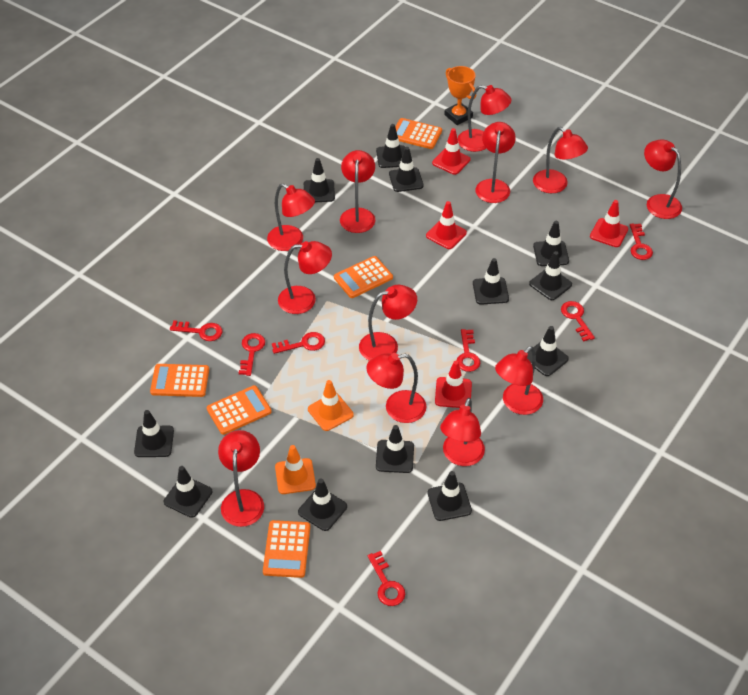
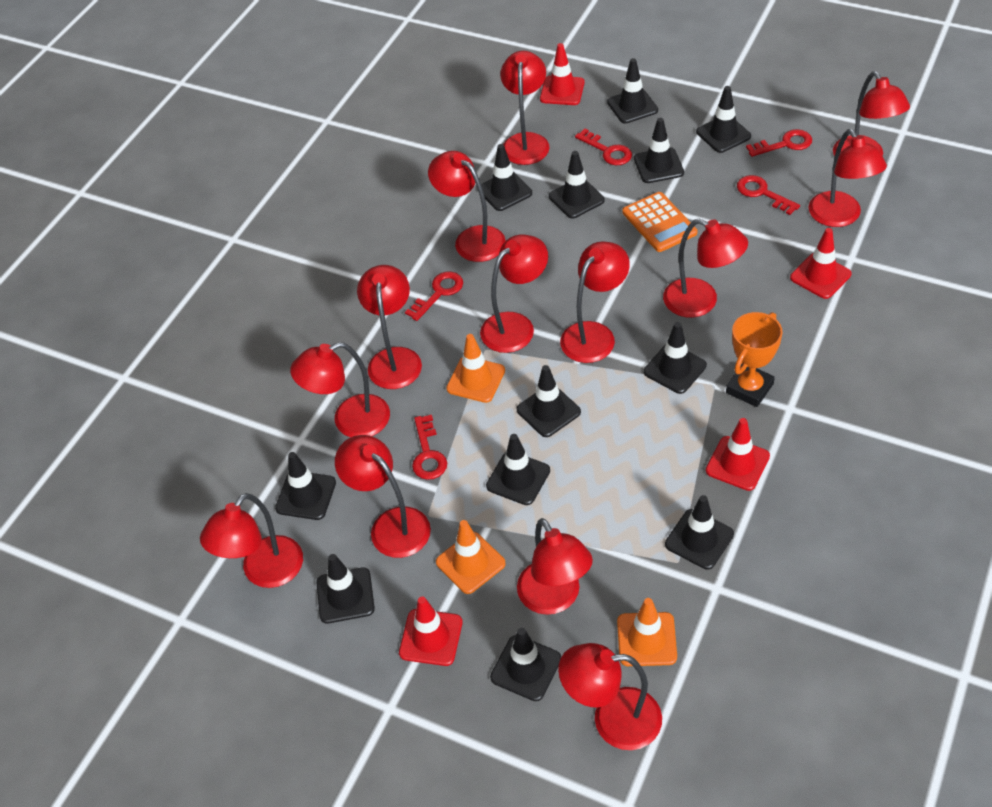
orange calculator: [150,364,209,397] [207,385,272,435] [263,520,310,578] [334,256,393,298] [395,118,442,149] = 5 -> [622,192,697,252] = 1
orange traffic cone: [275,445,316,494] [308,380,354,431] = 2 -> [436,520,506,594] [446,334,505,403] [617,598,677,666] = 3
red key: [170,320,222,341] [239,333,265,376] [272,332,325,354] [367,551,405,606] [457,329,480,372] [561,301,595,342] [630,224,653,260] = 7 -> [405,272,463,321] [412,415,447,480] [575,128,632,165] [737,175,800,215] [746,129,812,157] = 5
red lamp: [218,430,264,527] [267,184,315,251] [278,241,332,314] [340,150,375,233] [359,285,417,361] [366,353,427,423] [440,398,485,466] [458,85,511,152] [476,122,516,203] [495,346,543,415] [533,127,588,193] [644,139,682,219] = 12 -> [200,493,303,588] [290,342,390,438] [335,435,431,558] [357,265,422,389] [428,151,506,262] [480,234,548,353] [500,51,549,165] [517,518,593,615] [558,643,662,750] [560,241,630,363] [663,219,748,318] [809,129,887,227] [833,71,910,157] = 13

